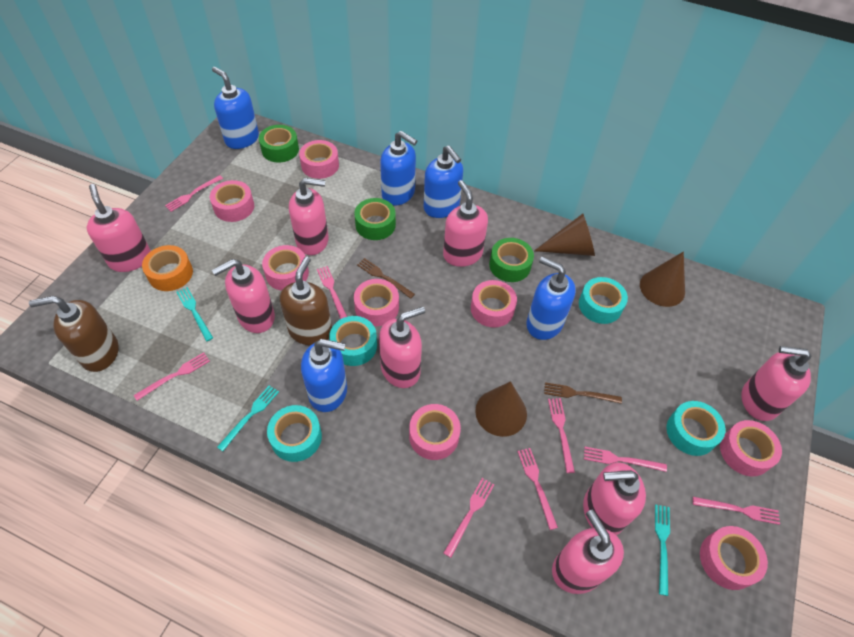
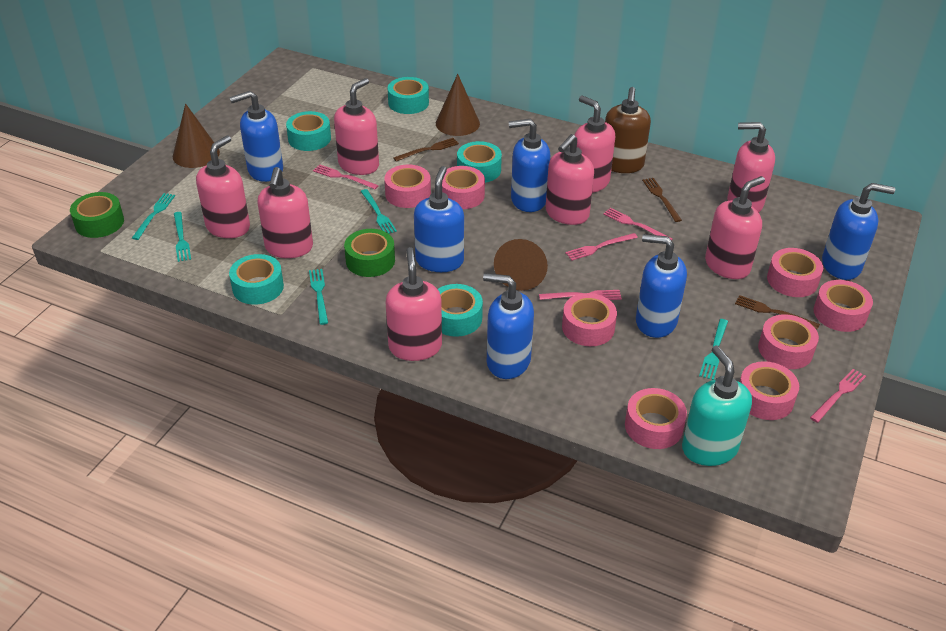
blue soap dispenser: [212,67,259,149] [301,339,347,412] [380,131,417,205] [424,145,463,218] [526,257,576,340] = 5 -> [229,91,283,182] [414,166,464,272] [483,273,534,379] [509,119,550,212] [636,234,687,338] [822,183,895,280] = 6
brown fork: [357,258,415,299] [544,382,622,404] = 2 -> [393,138,459,162] [642,178,682,222] [735,295,820,330] = 3
brown soap dispenser: [29,296,118,372] [280,257,332,345] = 2 -> [605,87,651,173] = 1
green tape: [259,125,299,163] [354,198,396,240] [489,238,534,282] = 3 -> [70,192,124,238] [344,229,395,277] = 2
orange tape: [142,245,193,291] = 1 -> none = 0
pink fork: [134,352,210,401] [165,175,223,212] [317,266,347,319] [444,478,494,558] [517,448,558,530] [548,398,575,473] [584,447,667,472] [693,497,780,525] = 8 -> [313,164,379,189] [539,290,622,300] [565,233,638,261] [603,208,672,241] [810,369,866,423] = 5
turquoise fork: [176,287,213,341] [217,385,279,451] [655,504,670,596] = 3 -> [132,193,175,240] [174,212,191,262] [309,269,328,325] [360,189,397,234] [699,319,728,380] = 5
turquoise soap dispenser: none = 0 -> [682,345,752,466] = 1
turquoise tape: [267,405,322,462] [329,316,377,366] [579,277,628,324] [666,401,725,456] = 4 -> [229,254,284,305] [286,111,331,151] [388,77,429,114] [438,284,483,337] [457,141,502,183] = 5

